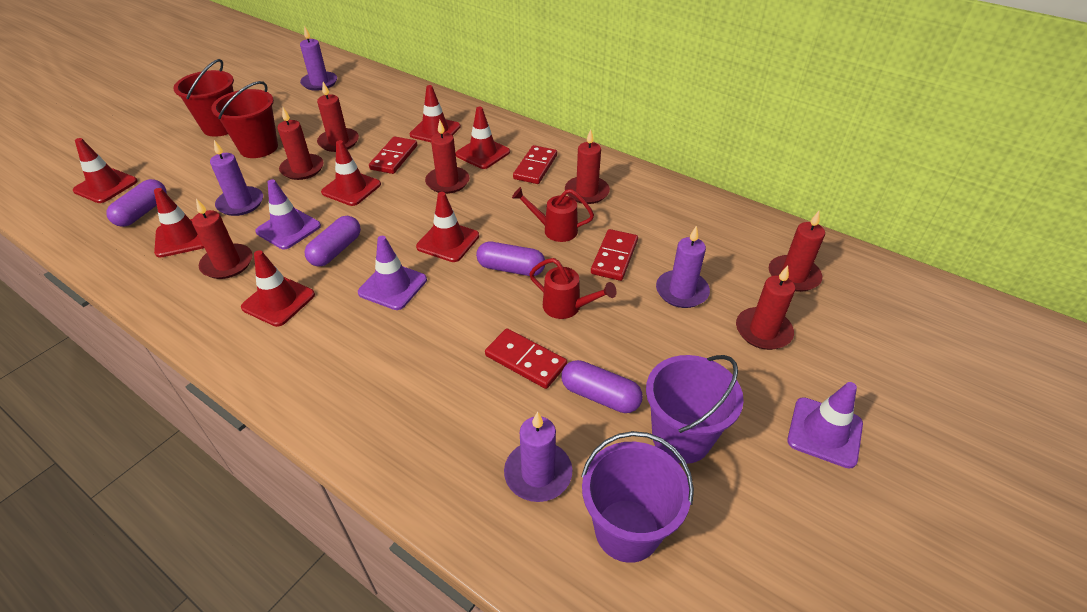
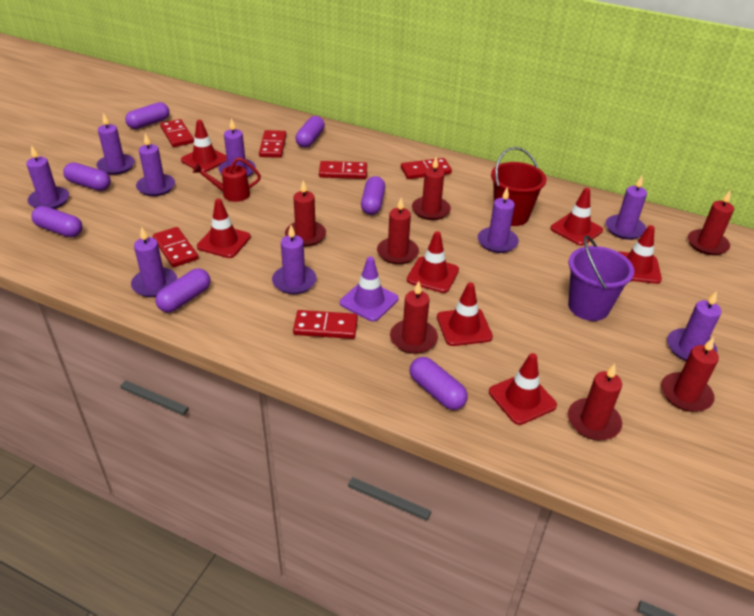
purple bucket: [581,431,694,563] [646,355,744,464] = 2 -> [568,235,634,321] = 1
purple candle: [210,140,263,216] [300,26,337,91] [504,412,572,502] [656,226,710,308] = 4 -> [26,145,69,209] [96,113,135,175] [131,227,177,297] [136,133,175,196] [218,118,256,177] [272,225,317,294] [478,187,519,253] [606,176,647,240] [667,291,721,361] = 9
purple capsule: [106,179,167,227] [305,216,361,267] [476,241,545,276] [561,360,643,413] = 4 -> [31,206,82,237] [63,163,111,191] [125,102,170,129] [155,269,210,312] [296,116,325,148] [361,176,385,215] [410,357,468,410] = 7
purple traffic cone: [255,179,321,249] [358,236,427,310] [787,382,863,469] = 3 -> [340,257,398,322] = 1
red bucket: [173,59,234,137] [211,81,278,158] = 2 -> [491,147,547,226] = 1
red domino: [369,136,417,174] [485,328,567,389] [513,145,557,184] [591,229,638,281] = 4 -> [153,227,198,267] [160,119,194,147] [259,130,286,158] [293,310,358,339] [319,161,367,179] [401,158,452,179] = 6
red watering can: [512,187,594,242] [529,258,616,319] = 2 -> [193,157,261,202] = 1

